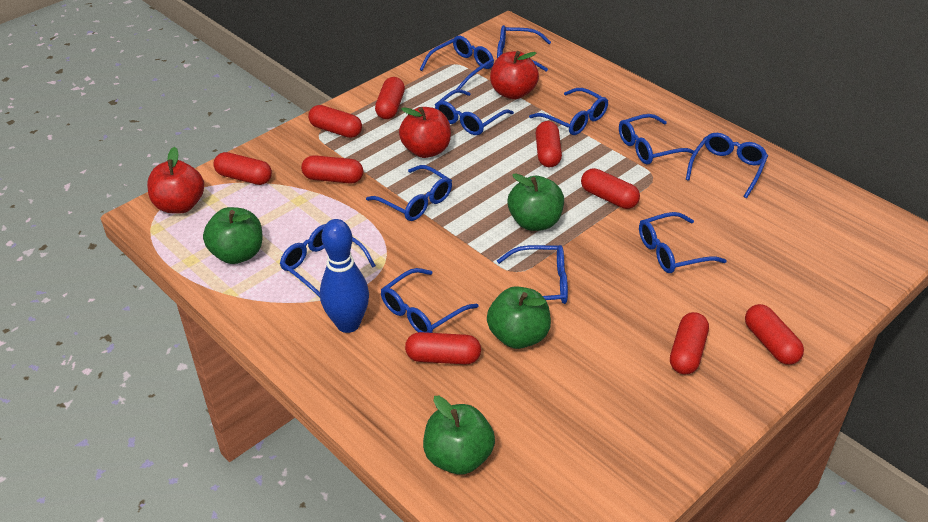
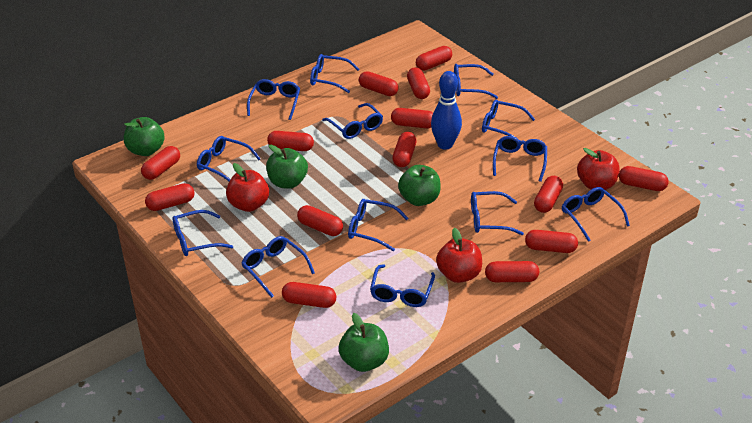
blue glasses: [280,224,376,297] [366,165,452,221] [381,268,478,333] [420,36,494,89] [435,89,514,135] [497,25,551,71] [497,245,568,304] [529,88,608,135] [619,114,694,165] [639,212,727,273] [686,133,768,198] = 11 -> [172,210,233,256] [197,136,261,181] [241,236,315,298] [247,79,300,120] [310,54,360,93] [322,103,383,139] [348,199,408,251] [370,264,435,307] [454,64,498,99] [471,191,524,235] [482,99,535,145] [493,136,547,182] [562,187,630,242] = 13
red capsule: [213,152,272,185] [301,155,363,183] [308,105,362,138] [375,77,405,119] [405,332,481,364] [536,121,562,167] [581,168,640,209] [670,312,709,374] [745,304,804,365] = 9 -> [141,146,180,180] [145,183,195,211] [267,131,314,151] [282,282,336,308] [297,205,343,236] [359,71,399,96] [391,108,433,128] [392,132,417,167] [407,67,430,99] [416,46,452,71] [485,261,539,282] [525,230,578,253] [534,176,563,213] [619,166,669,191] = 14

